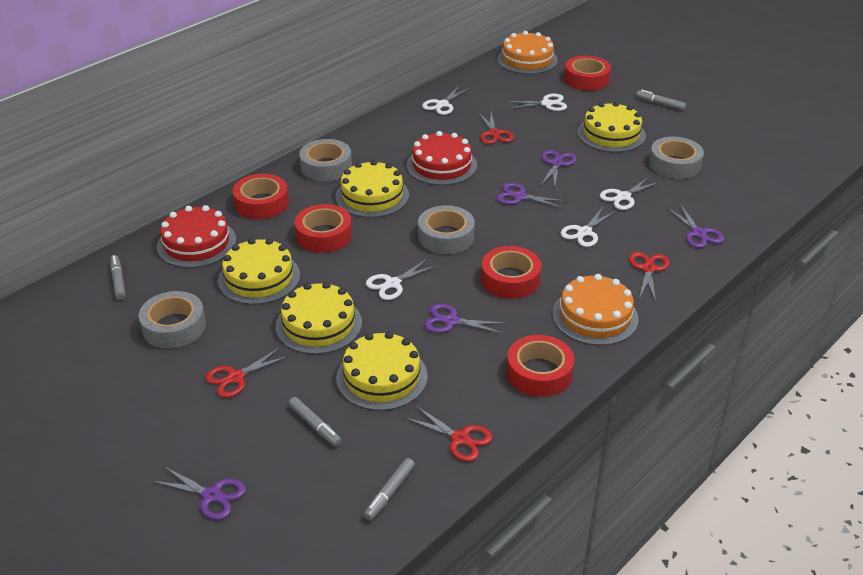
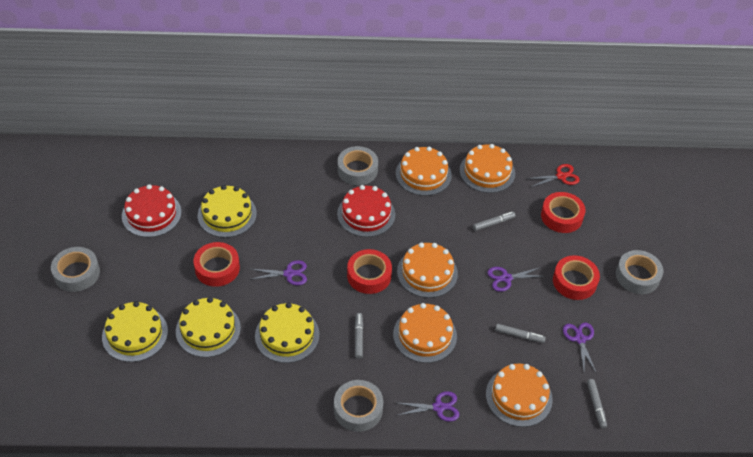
orange cake: [497,31,558,74] [552,274,639,346] = 2 -> [393,303,457,363] [396,147,452,196] [397,243,458,298] [460,144,515,193] [486,364,553,427] = 5
purple scissors: [152,466,246,520] [425,304,507,334] [497,183,567,208] [541,150,577,186] [667,204,724,248] = 5 -> [251,260,307,285] [398,391,459,422] [487,267,545,292] [563,323,597,374] = 4
red scissors: [205,347,289,398] [404,405,493,462] [478,112,514,144] [629,252,669,302] = 4 -> [526,164,580,187] = 1
red tape: [233,174,289,219] [295,204,352,253] [481,246,542,299] [507,335,574,397] [564,56,611,91] = 5 -> [194,242,240,287] [347,249,392,294] [541,192,586,233] [553,255,600,300] = 4
white scissors: [366,258,438,300] [422,86,470,115] [505,94,567,111] [561,207,616,247] [600,176,660,210] = 5 -> none = 0
yellow cake: [218,238,300,305] [276,282,362,354] [335,160,409,218] [336,332,428,411] [578,102,646,152] = 5 -> [102,301,168,362] [176,297,241,357] [198,185,257,238] [255,303,319,363] = 4

